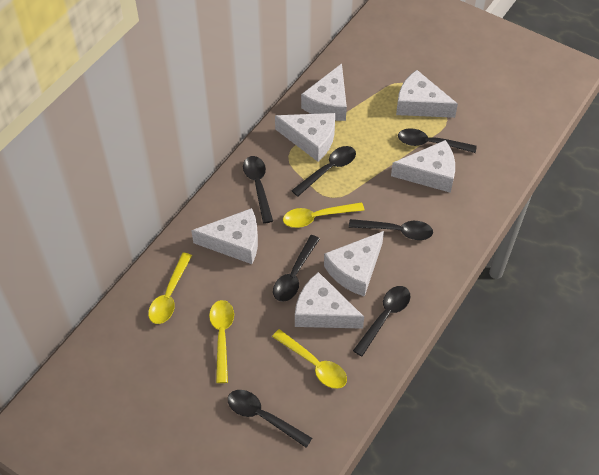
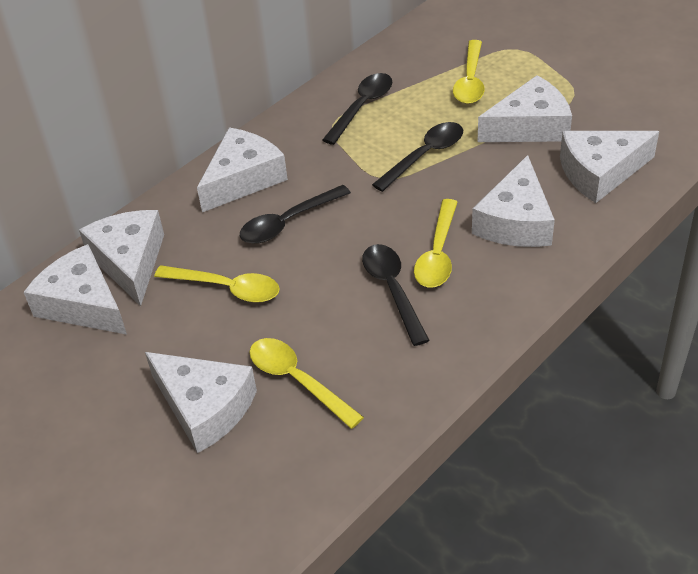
black spoon: [228,390,312,448] [243,156,273,223] [273,235,320,302] [291,146,356,197] [349,219,433,240] [353,286,410,356] [398,128,477,153] = 7 -> [240,185,351,244] [322,73,392,145] [362,244,430,346] [372,122,463,192] = 4

